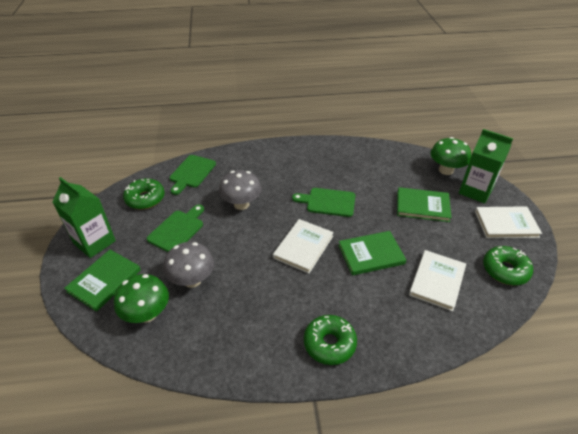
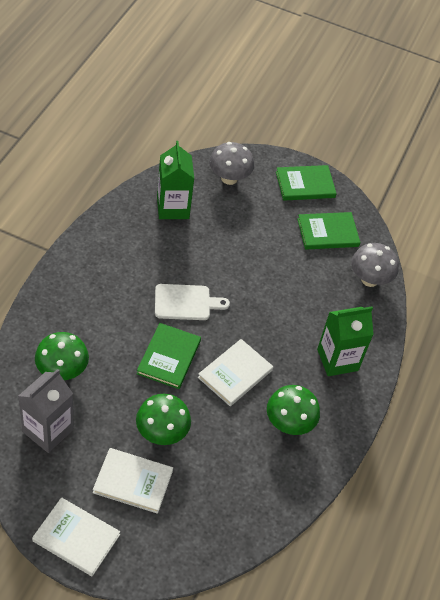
green cutting board: [147,205,204,252] [170,155,216,195] [292,188,355,217] = 3 -> none = 0
green donut: [123,178,165,209] [304,315,357,365] [483,246,533,285] = 3 -> none = 0
green mushroom: [114,274,169,323] [431,137,471,175] = 2 -> [35,332,89,380] [136,394,191,445] [267,385,320,435] = 3
grey carton: none = 0 -> [18,369,74,453] = 1
white cutting board: none = 0 -> [155,284,230,320] = 1

